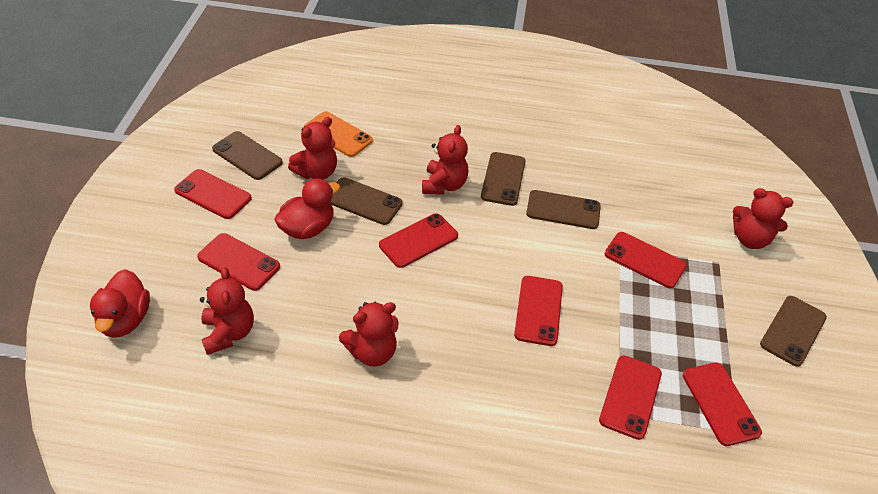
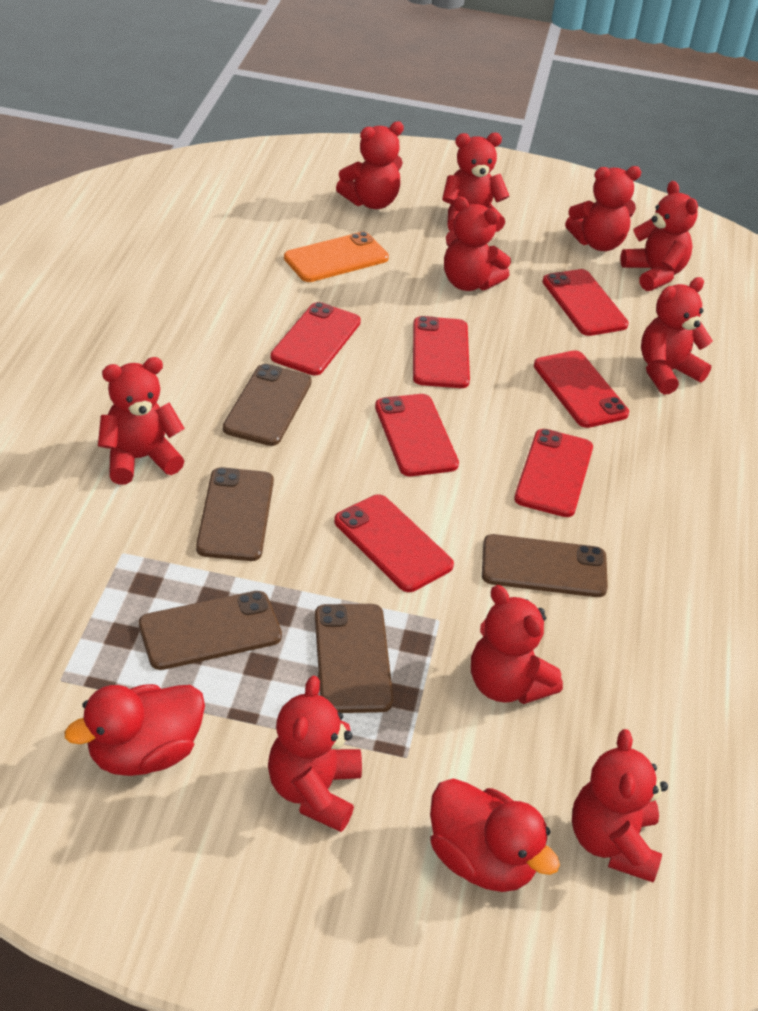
red teddy bear: [200,267,254,355] [288,117,337,180] [339,302,398,366] [422,125,468,194] [733,188,793,249] = 5 -> [98,357,185,485] [268,676,362,832] [336,121,404,209] [442,133,509,232] [444,196,511,291] [471,585,563,704] [565,166,641,251] [572,729,668,882] [620,181,698,291] [641,277,713,395] = 10

